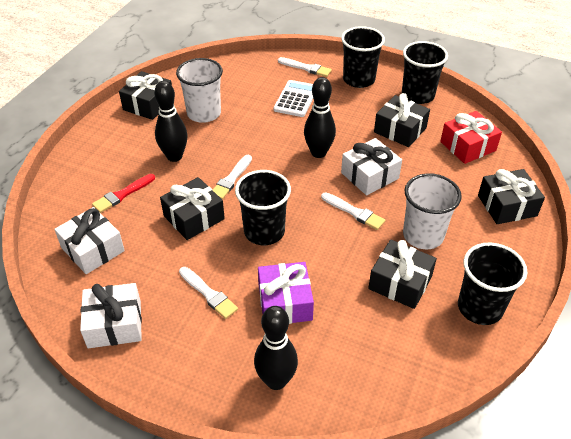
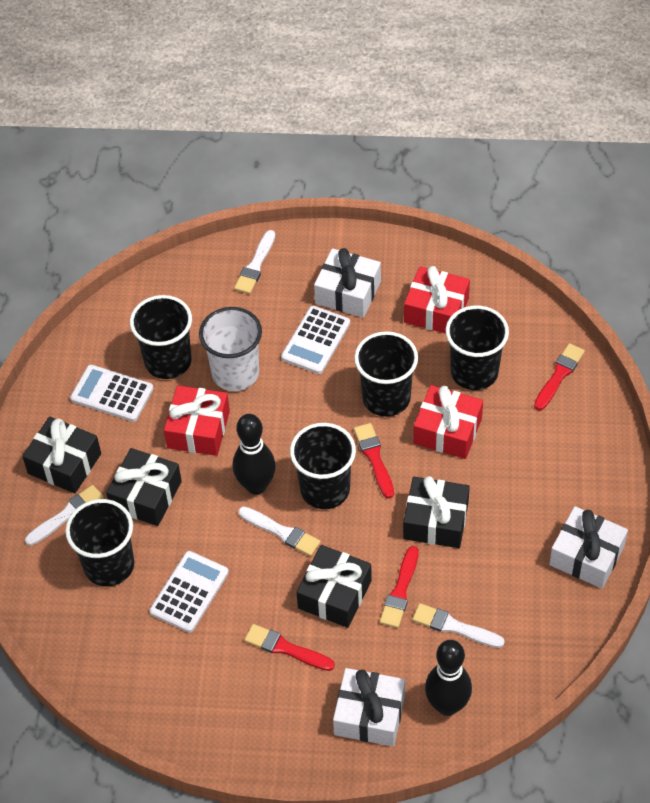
black bowling pin: [154,81,188,162] [254,306,298,390] [304,77,336,158] = 3 -> [233,414,276,495] [425,640,472,716] = 2
black cup: [235,170,291,245] [341,26,385,88] [402,41,448,104] [458,242,527,325] = 4 -> [65,499,134,587] [130,295,192,379] [290,423,356,509] [354,331,418,417] [445,306,509,390] = 5
black gift: [119,71,172,120] [160,177,225,240] [368,239,437,309] [374,93,430,147] [478,169,545,224] = 5 -> [22,417,101,493] [106,448,182,526] [297,545,372,628] [403,476,470,548] = 4
purple gift: [258,262,314,324] = 1 -> none = 0
red brush: [92,174,155,213] = 1 -> [244,624,335,671] [354,423,394,499] [380,546,419,628] [534,343,585,410] = 4
red gift: [440,111,502,164] = 1 -> [164,385,230,456] [404,266,470,334] [413,385,483,459] = 3
white calculator: [274,80,313,117] = 1 -> [70,365,154,422] [149,551,229,633] [281,306,350,374] = 3
white cup: [176,58,223,123] [403,173,462,249] = 2 -> [199,307,262,391] = 1

